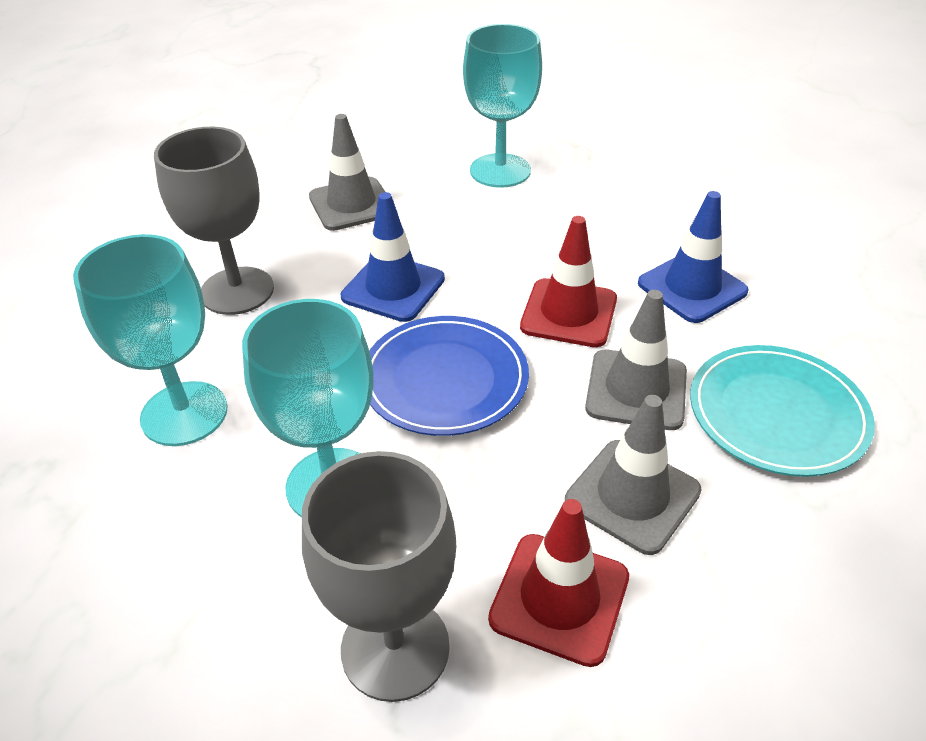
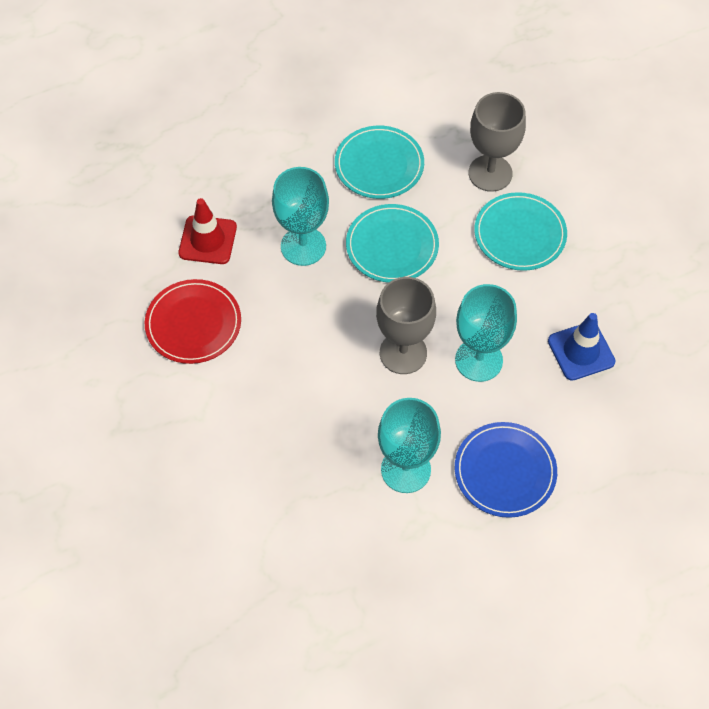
blue traffic cone: [341,192,445,322] [638,191,749,323] = 2 -> [548,313,615,381] = 1
grey traffic cone: [309,114,385,231] [565,395,701,555] [585,290,687,430] = 3 -> none = 0
red plate: none = 0 -> [145,279,241,364] = 1
red traffic cone: [488,499,629,667] [520,216,617,347] = 2 -> [178,198,237,264] = 1
turquoise plate: [690,345,875,477] = 1 -> [335,126,424,199] [346,204,439,283] [474,192,567,271] = 3

